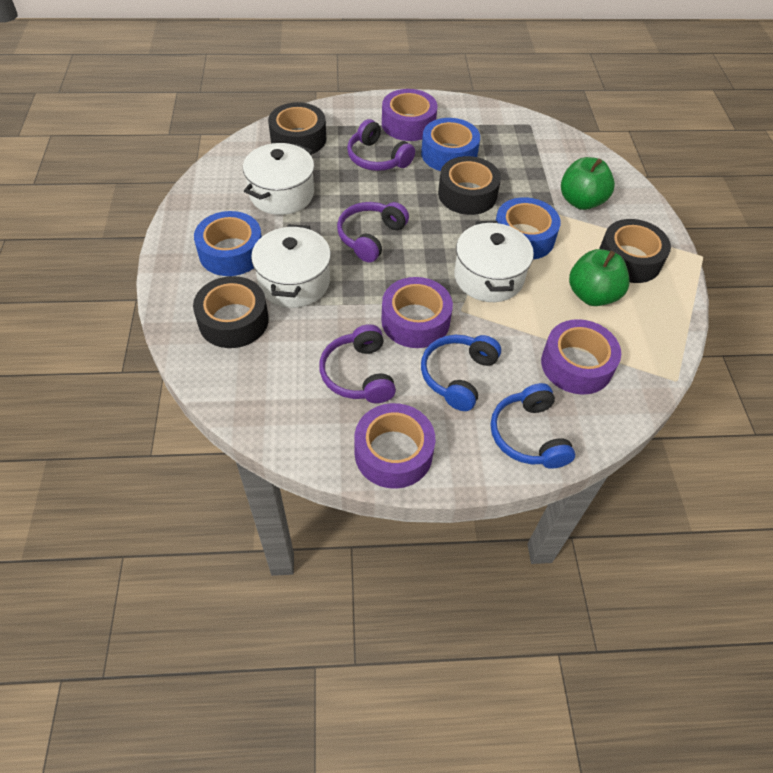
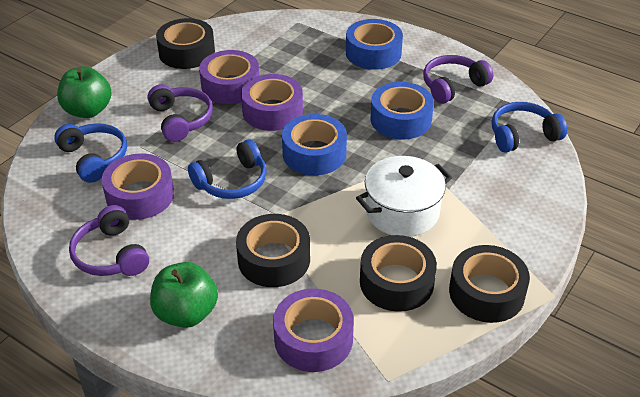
blue headphones: [421,335,501,411] [491,383,575,469] = 2 -> [54,123,127,183] [188,139,267,199] [492,102,567,153] = 3
white pot: [243,143,314,215] [251,224,331,308] [454,221,534,302] = 3 -> [356,156,452,237] = 1

